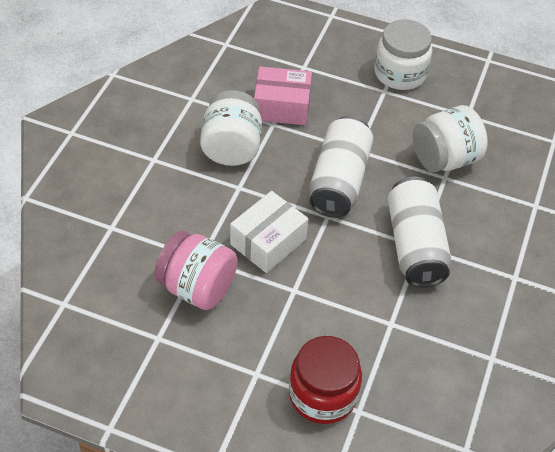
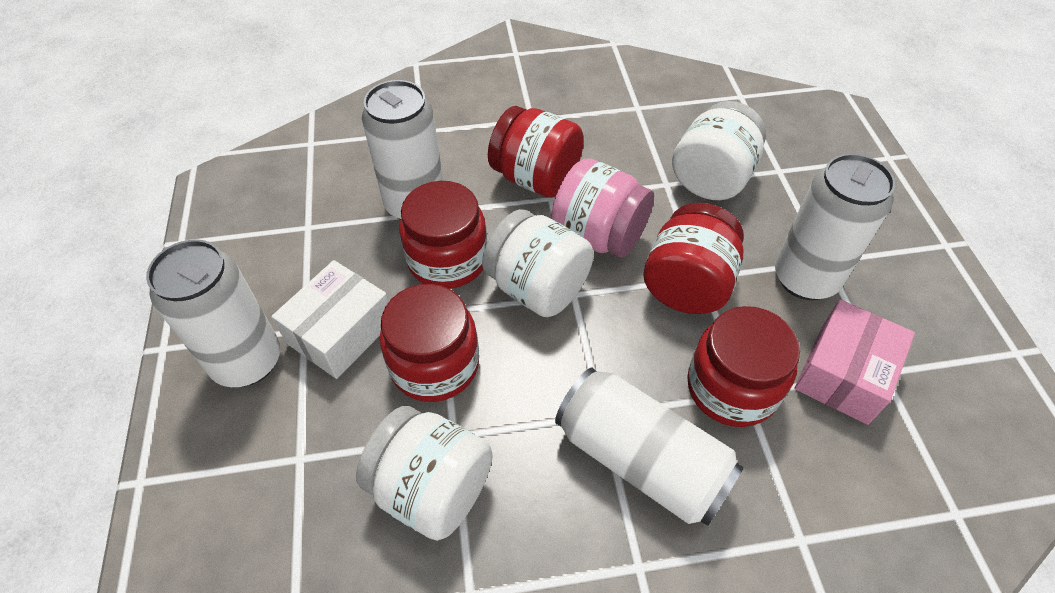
red jar: [289,336,362,424] = 1 -> [380,284,479,402] [400,181,487,289] [488,106,584,198] [643,203,744,314] [687,306,800,427] = 5
white can: [309,116,373,218] [388,177,451,287] = 2 -> [146,239,280,387] [362,80,443,220] [555,368,744,526] [775,153,895,300] = 4

